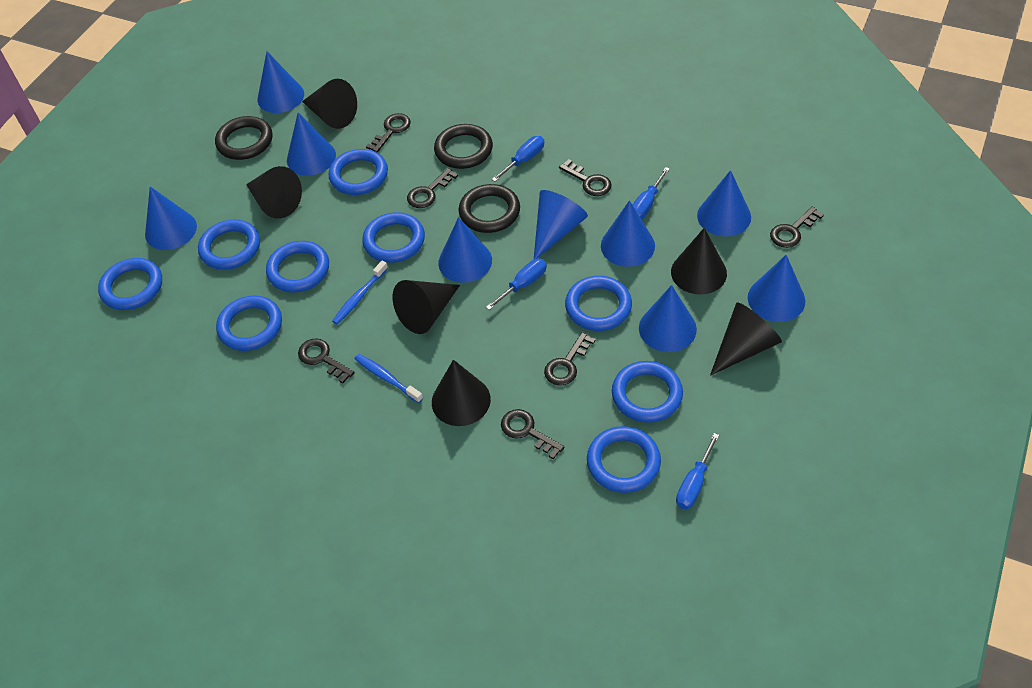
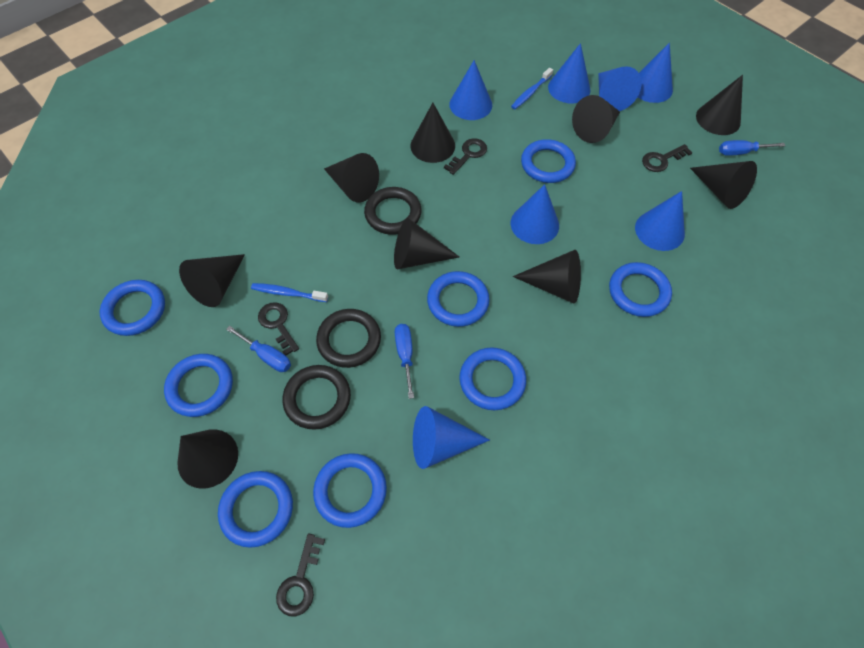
black cone: [246,166,302,219] [302,79,357,129] [392,280,460,334] [432,360,491,426] [671,228,727,295] [710,302,782,376] = 6 -> [177,429,238,489] [179,254,245,307] [324,153,379,202] [394,218,459,269] [410,103,455,163] [513,250,581,304] [572,95,620,143] [690,161,757,209] [696,75,743,135] = 9
black key: [298,338,355,383] [366,113,411,153] [407,168,458,208] [501,409,564,459] [544,332,596,386] [559,159,612,196] [770,207,824,248] = 7 -> [258,302,299,356] [276,534,325,616] [444,138,487,175] [642,144,692,172] = 4
blue cone: [145,187,197,250] [258,52,304,113] [287,113,336,176] [438,217,492,283] [534,190,588,259] [601,200,655,267] [639,285,697,352] [697,170,751,237] [748,255,805,322] = 9 -> [413,406,490,469] [449,60,492,120] [511,184,559,244] [548,43,591,103] [598,66,642,111] [635,191,685,251] [638,42,673,103] = 7
blue ring: [98,258,162,310] [198,219,260,270] [216,296,282,351] [266,241,329,292] [329,149,388,195] [362,212,425,263] [565,276,632,331] [587,426,661,493] [612,361,683,423] = 9 -> [100,280,165,336] [164,354,233,417] [218,471,293,548] [313,453,387,528] [427,271,489,327] [459,347,526,410] [521,139,576,183] [609,262,672,317] = 8
blue screwdriver: [486,259,547,310] [492,136,544,182] [633,167,670,220] [676,433,719,509] = 4 -> [226,326,291,372] [395,324,414,399] [719,140,785,156] = 3

